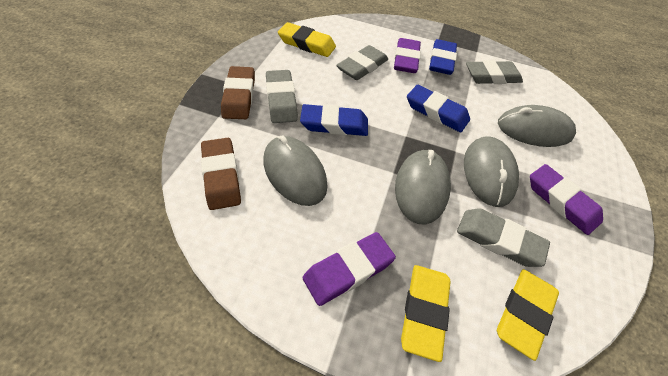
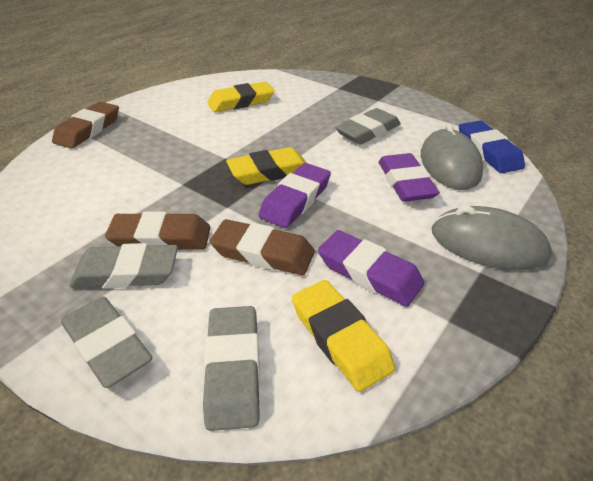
blue eraser: [300,104,368,136] [407,85,470,132] [429,39,457,75] = 3 -> [459,121,525,173] = 1
brown eraser: [201,138,241,210] [221,66,255,119] = 2 -> [52,102,119,149] [105,211,210,250] [210,219,315,275] = 3
grey mouse: [264,136,328,206] [395,150,451,225] [464,136,519,207] [498,105,576,147] = 4 -> [421,123,483,190] [432,206,552,270] = 2

